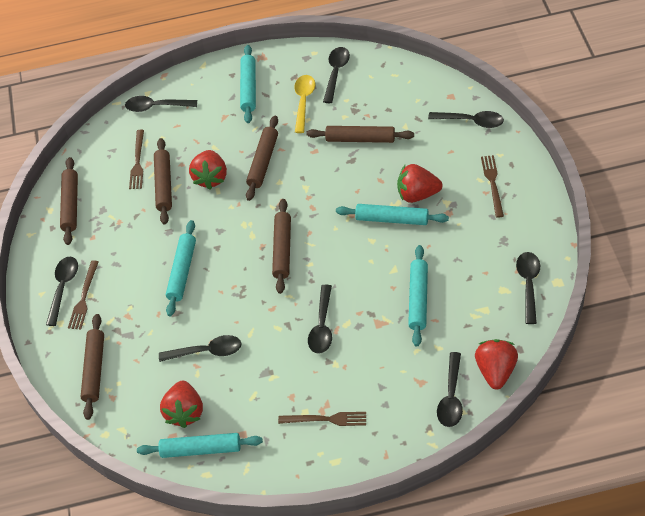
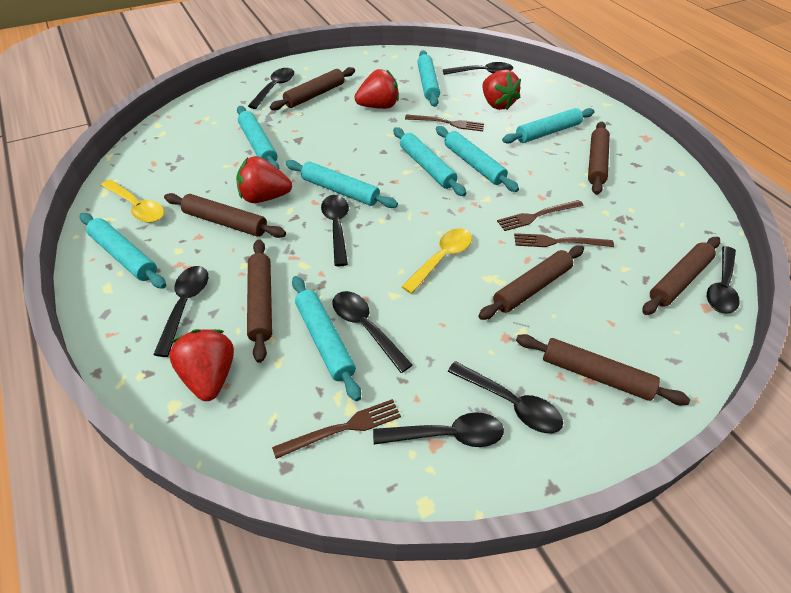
brown rolling pin: [60,157,78,245] [80,314,104,420] [154,138,172,225] [246,116,278,201] [272,199,291,294] [306,126,414,143] = 6 -> [164,193,286,238] [247,239,272,363] [270,67,355,110] [479,245,584,320] [516,334,690,405] [588,121,610,195] [642,237,720,315] = 7
turquoise rolling pin: [137,433,263,458] [166,220,196,316] [240,45,256,123] [336,204,449,225] [408,245,428,346] = 5 -> [80,213,166,289] [237,106,279,169] [285,160,398,208] [292,276,361,401] [393,127,466,196] [417,50,440,107] [436,126,519,192] [502,108,595,144] = 8
yellow spoon: [294,75,315,133] = 1 -> [101,180,164,223] [402,228,472,294] = 2

